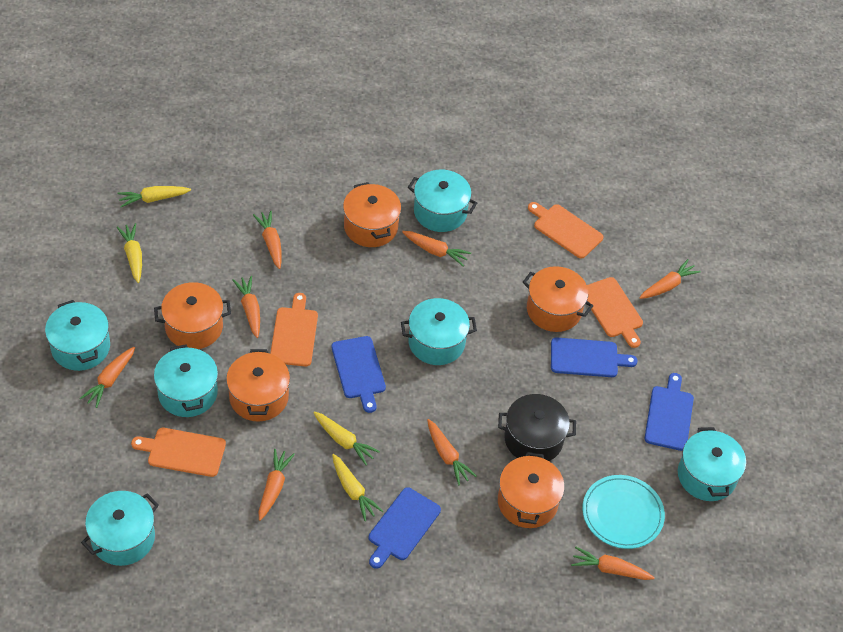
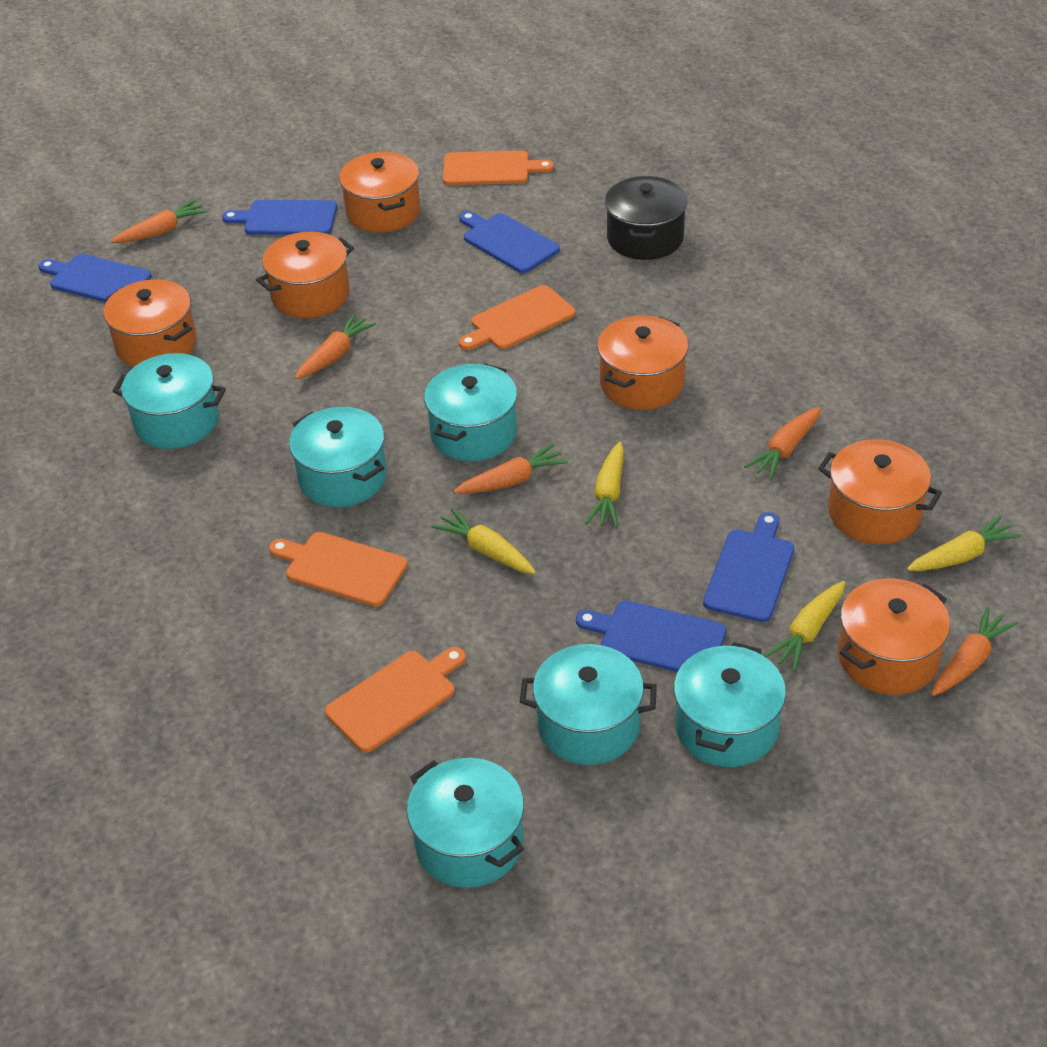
blue cutting board: [331,336,386,413] [369,487,441,569] [551,337,638,377] [645,373,694,451] = 4 -> [39,254,152,302] [222,200,337,235] [459,211,560,273] [576,600,726,672] [703,512,794,622] = 5
orange carrot: [79,347,135,408] [233,276,260,338] [253,210,282,269] [259,449,295,521] [402,231,471,266] [427,419,477,485] [571,546,655,580] [639,259,701,299] = 8 -> [111,199,207,243] [295,314,376,379] [454,443,568,494] [744,407,821,480] [931,607,1018,696] = 5
orange pot: [154,282,231,349] [226,349,290,422] [343,182,401,247] [498,452,565,528] [523,266,593,332] = 5 -> [104,279,196,367] [256,232,354,318] [339,152,420,233] [597,316,688,410] [818,440,942,544] [838,578,950,695] = 6
turquoise plate: [582,475,665,549] = 1 -> none = 0

